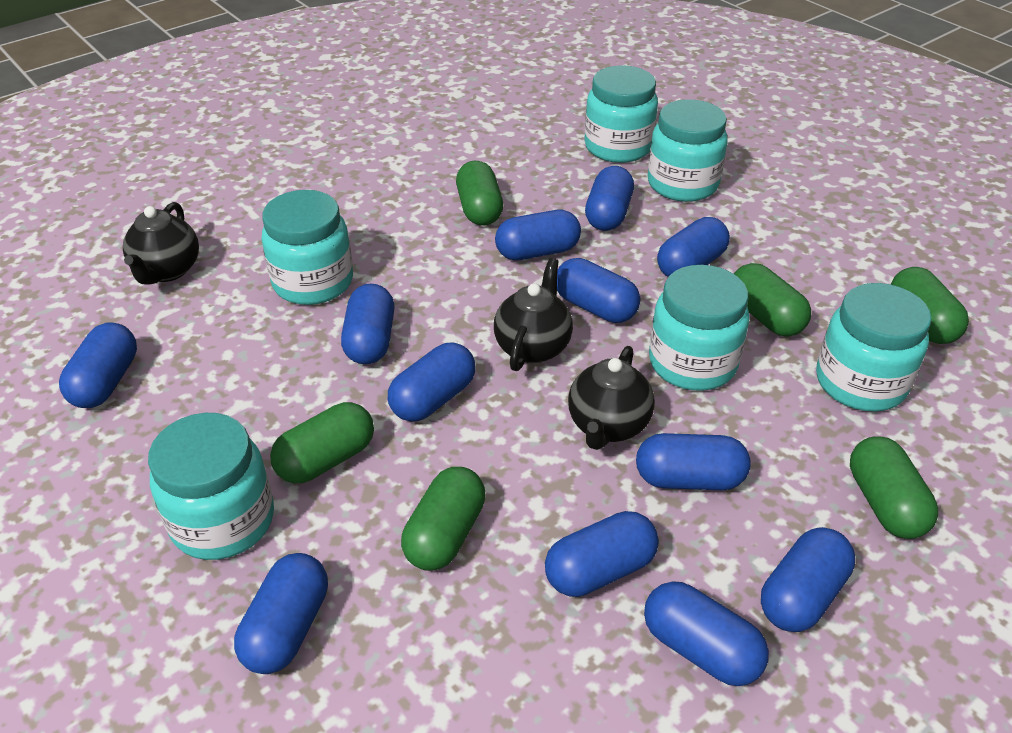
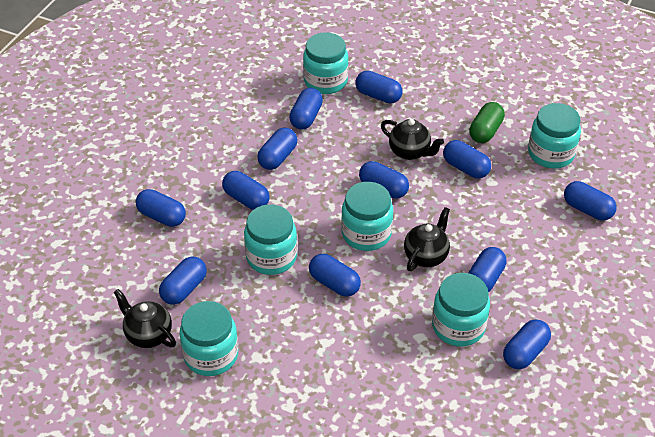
green capsule: [270,402,374,483] [401,467,486,571] [456,161,503,225] [734,263,811,336] [850,436,938,539] [891,267,969,344] = 6 -> [469,102,505,143] = 1

